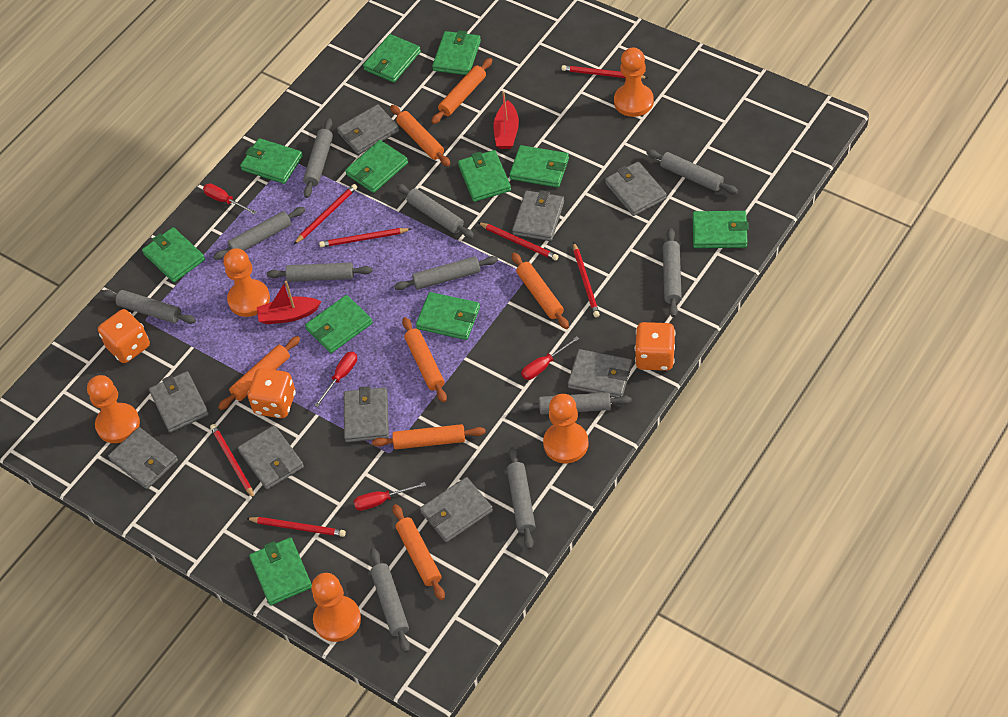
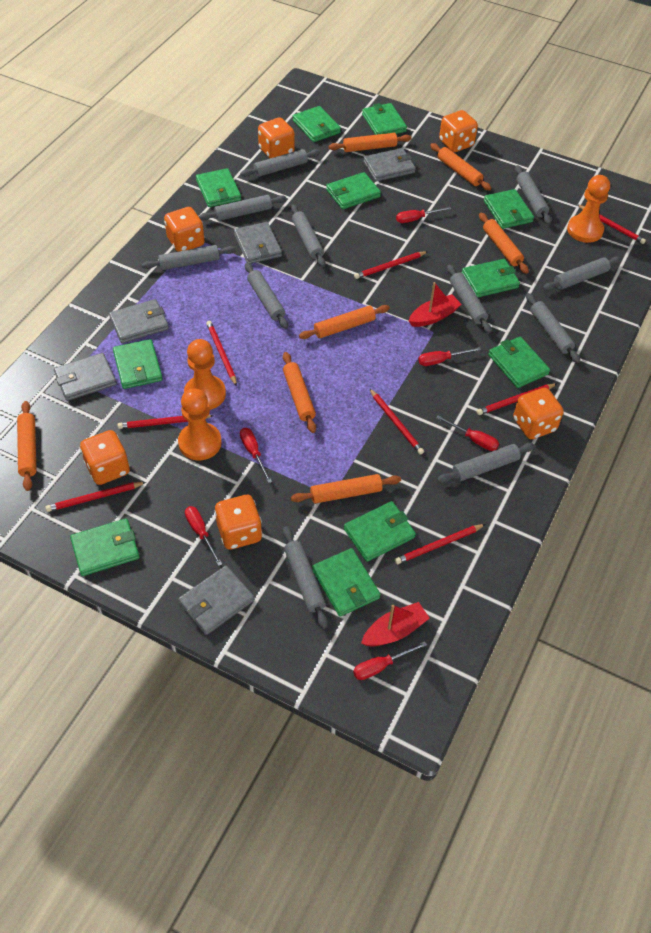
grey wallet: [108,427,178,489] [149,371,209,432] [238,425,304,490] [337,104,399,155] [344,386,389,442] [420,477,493,542] [512,190,564,241] [568,349,632,398] [605,162,667,216] = 9 -> [54,353,117,401] [109,299,169,343] [178,565,254,635] [234,222,282,264] [363,148,416,182] = 5
orange dice: [98,309,150,363] [248,368,296,418] [635,322,675,371] = 3 -> [80,430,130,485] [164,207,204,252] [215,495,262,550] [258,117,295,159] [439,110,478,152] [513,388,564,439] = 6
orange pawn: [87,375,140,443] [223,248,270,317] [311,573,361,642] [543,394,588,463] [614,48,654,117] = 5 -> [178,388,222,460] [184,339,226,410] [567,175,610,243] = 3
red pencil: [210,424,255,499] [246,517,346,537] [294,184,357,244] [319,228,411,247] [478,222,559,261] [561,65,648,79] [573,242,600,317] = 7 -> [45,482,146,512] [118,415,214,429] [206,321,237,386] [354,251,428,279] [369,388,424,455] [395,524,486,564] [477,384,557,415] [577,205,646,244] = 8
red screwdriver: [203,183,257,215] [314,352,357,407] [354,482,426,511] [521,336,579,380] = 4 -> [185,506,222,566] [240,428,272,483] [353,641,427,680] [396,207,451,223] [418,347,481,366] [436,416,499,451] = 6

